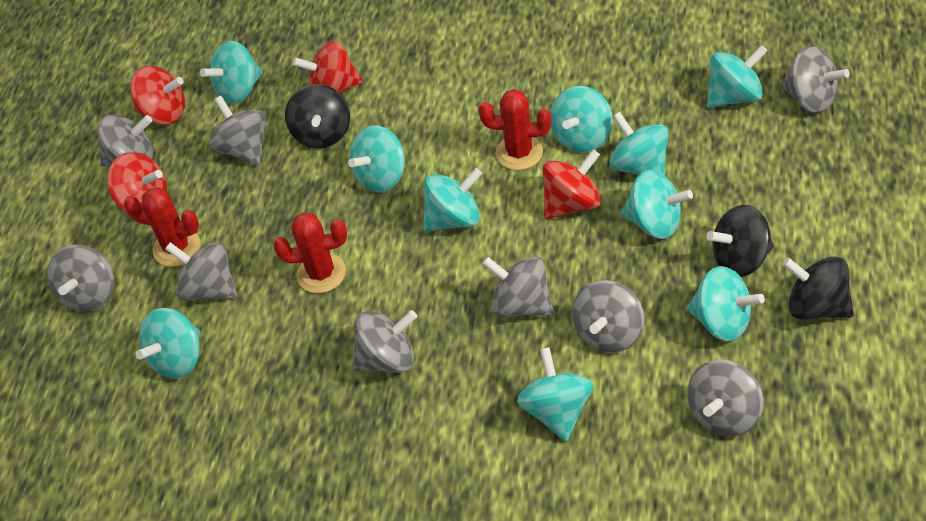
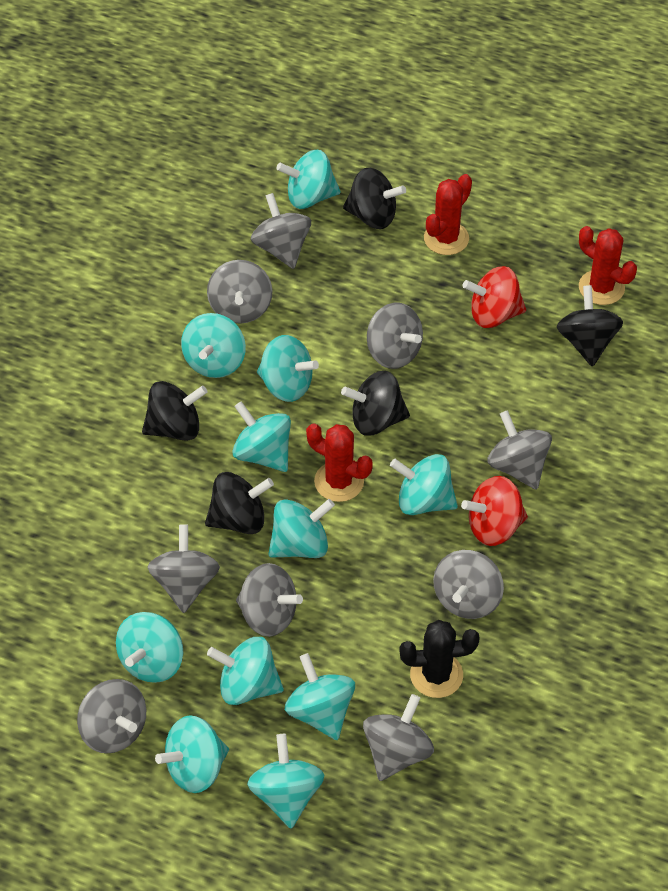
black cactus: none = 0 -> [399,620,480,698] = 1
black spinning top: [285,84,350,149] [707,205,774,277] [782,256,854,320] = 3 -> [142,381,208,441] [205,472,274,534] [341,371,410,435] [343,168,406,229] [557,285,623,367] = 5
red spinning top: [107,152,167,212] [130,66,185,125] [292,40,363,93] [542,149,601,220] = 4 -> [461,476,528,546] [462,266,526,328] = 2
turquoise spinning top: [136,308,200,379] [200,41,263,104] [348,125,405,192] [423,168,482,232] [517,347,593,442] [550,86,613,153] [609,112,669,175] [621,170,693,239] [687,266,765,342] [706,45,768,108] = 10 -> [116,612,183,683] [155,715,229,793] [181,313,246,378] [207,637,284,705] [232,401,291,472] [247,734,324,829] [257,335,319,402] [268,499,335,558] [276,150,341,209] [285,653,355,740] [390,454,458,515] = 11

